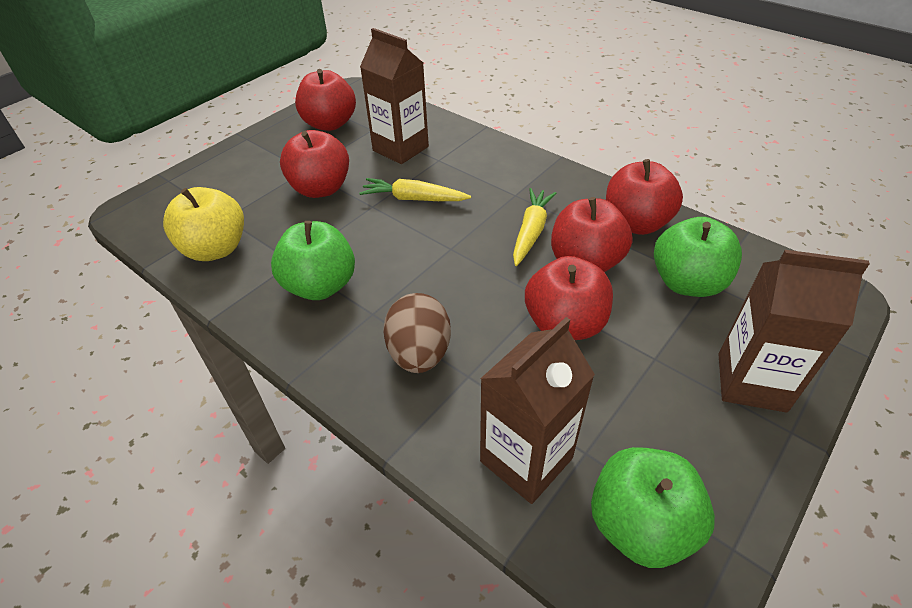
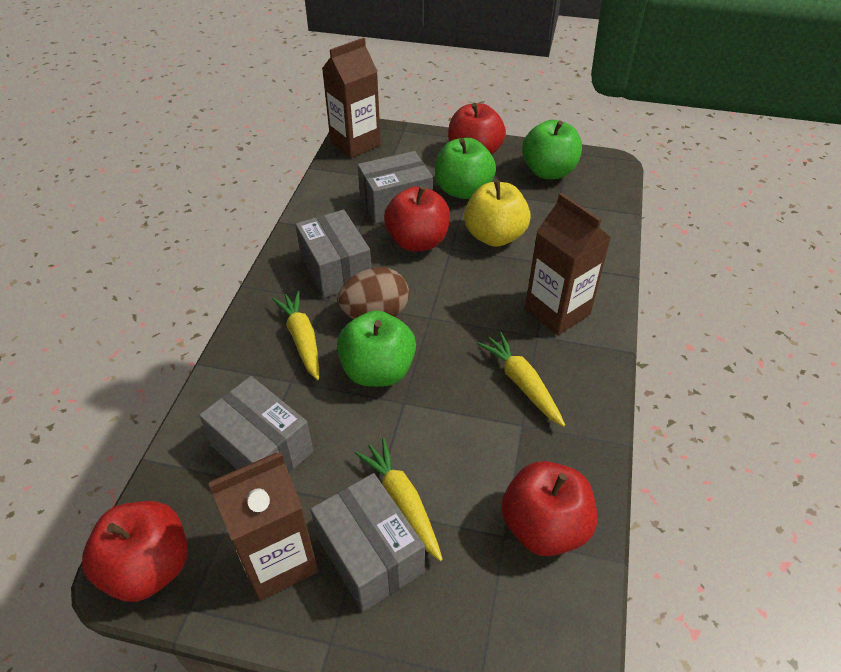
grey box: none = 0 -> [199,376,313,473] [295,210,371,298] [310,473,425,612] [358,151,433,224] = 4
red apple: [280,130,349,198] [295,69,356,131] [525,256,613,340] [551,197,633,272] [606,159,683,235] = 5 -> [82,501,188,602] [384,186,450,252] [448,103,506,155] [501,461,597,556] = 4
yellow carrot: [359,178,471,201] [513,188,556,266] = 2 -> [272,291,319,380] [355,438,443,561] [477,332,565,427] = 3

